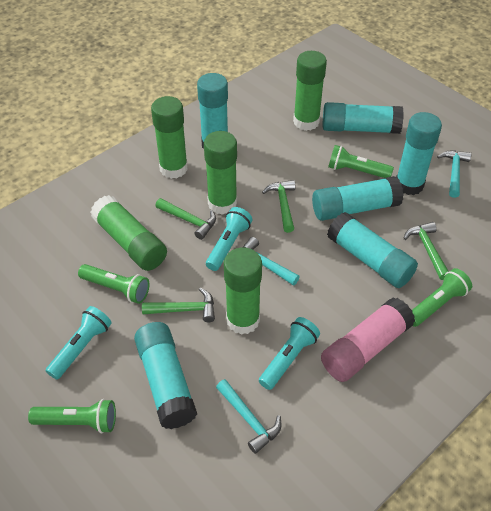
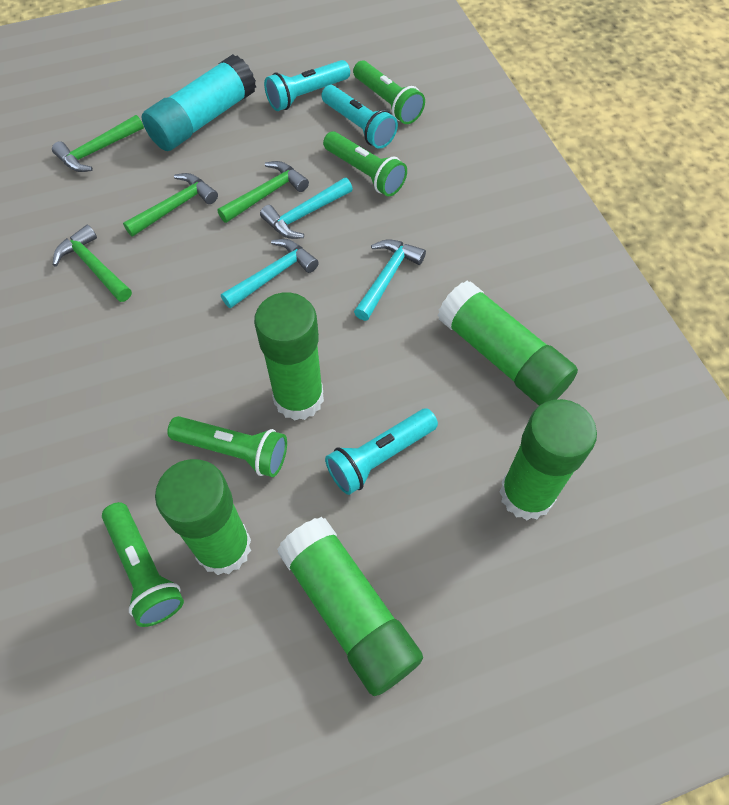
pink glue stick: [321,297,415,382] = 1 -> none = 0
turquoise glue stick: [134,322,197,429] [197,73,228,149] [312,176,404,221] [323,102,404,134] [327,212,418,288] [397,112,442,195] = 6 -> [141,54,256,151] = 1

